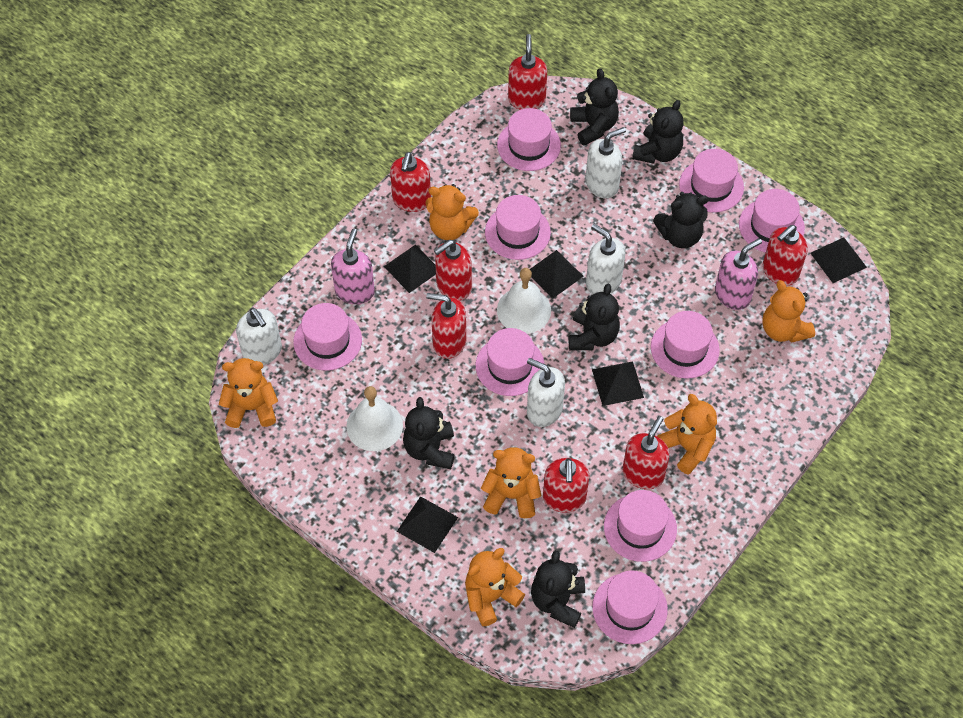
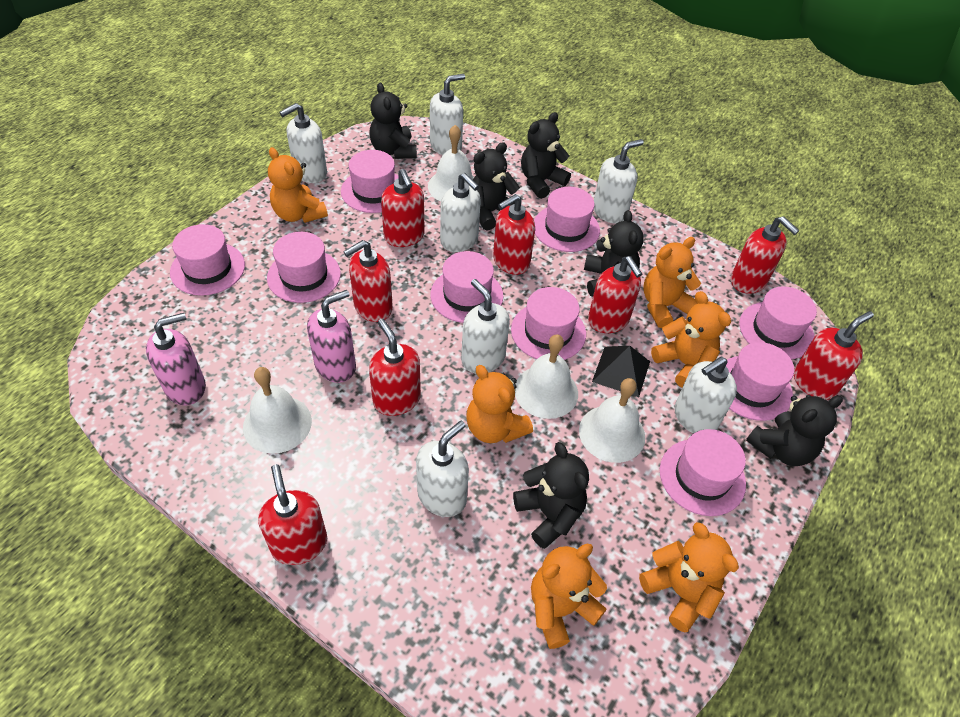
black pyramid: [384,245,436,293] [397,496,458,553] [530,250,583,298] [592,361,644,406] [810,237,867,283] = 5 -> [592,346,650,397] = 1
red soap dispenser: [390,152,431,212] [426,293,466,359] [434,240,472,300] [508,34,547,110] [543,458,589,513] [623,416,670,490] [763,225,808,286] = 7 -> [258,464,327,565] [343,240,393,322] [369,319,421,416] [381,169,425,247] [493,194,535,275] [588,256,642,333] [731,216,799,294] [794,311,874,400] = 8
white bell: [346,386,403,451] [497,268,551,334] = 2 -> [243,367,312,454] [428,125,474,201] [515,334,578,419] [579,378,645,463] = 4
white soap dispenser: [236,308,282,365] [527,358,565,427] [585,127,626,198] [586,224,626,294] = 4 -> [279,103,327,183] [416,421,469,517] [430,74,465,155] [440,173,481,252] [461,279,510,373] [594,139,644,224] [675,357,737,433] = 7

